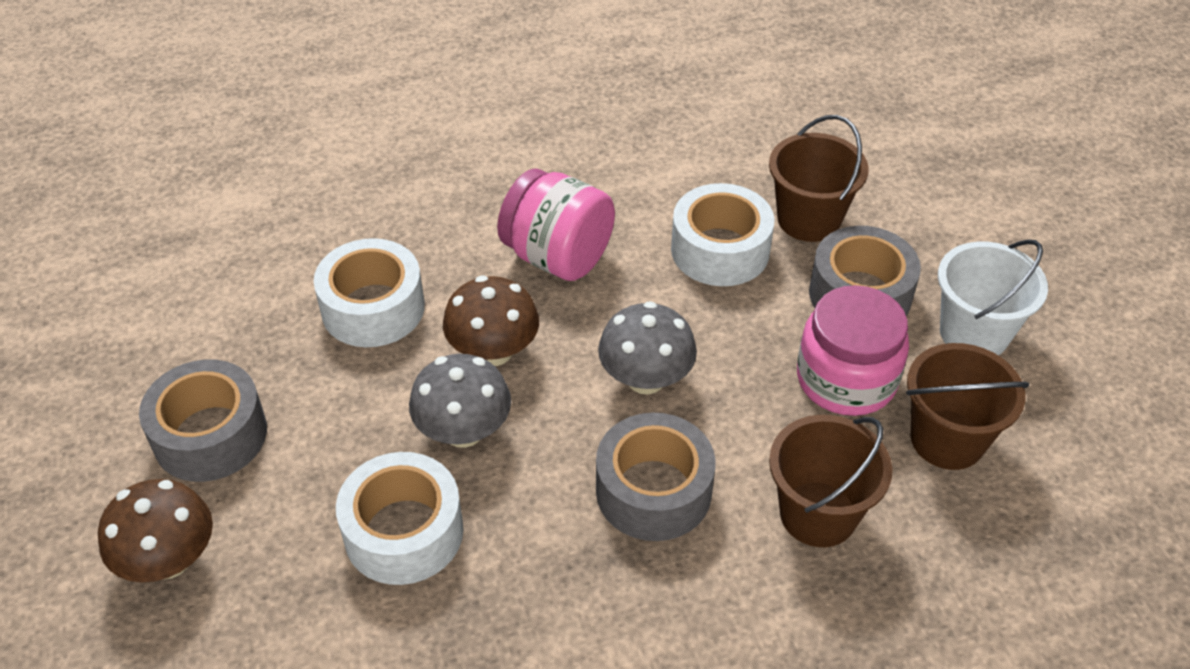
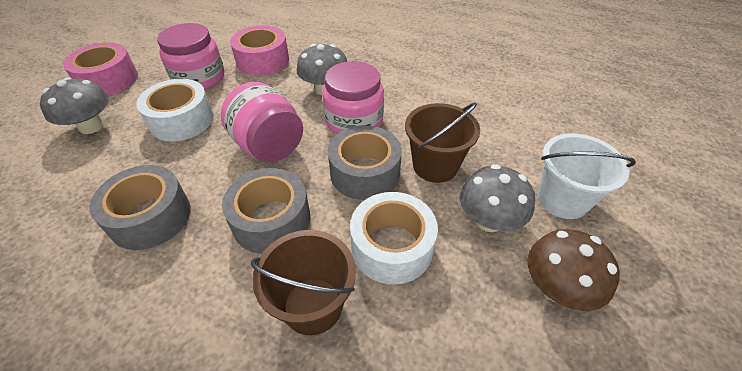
brown bucket: [769,115,869,242] [769,415,893,547] [906,343,1029,470] = 3 -> [250,230,356,335] [405,102,480,183] = 2
brown mushroom: [98,479,213,582] [443,276,539,366] = 2 -> [527,229,620,311] = 1
grey mushroom: [409,354,511,448] [598,301,697,394] = 2 -> [40,77,109,134] [297,44,347,95] [460,164,535,232] = 3
pink jar: [497,169,615,281] [797,285,909,416] = 2 -> [157,23,224,90] [220,82,303,162] [322,61,384,134] = 3
pink tape: none = 0 -> [63,42,138,95] [230,25,289,76] = 2
white tape: [314,238,425,347] [336,452,464,585] [671,183,775,286] = 3 -> [136,79,214,141] [350,192,438,285] = 2

